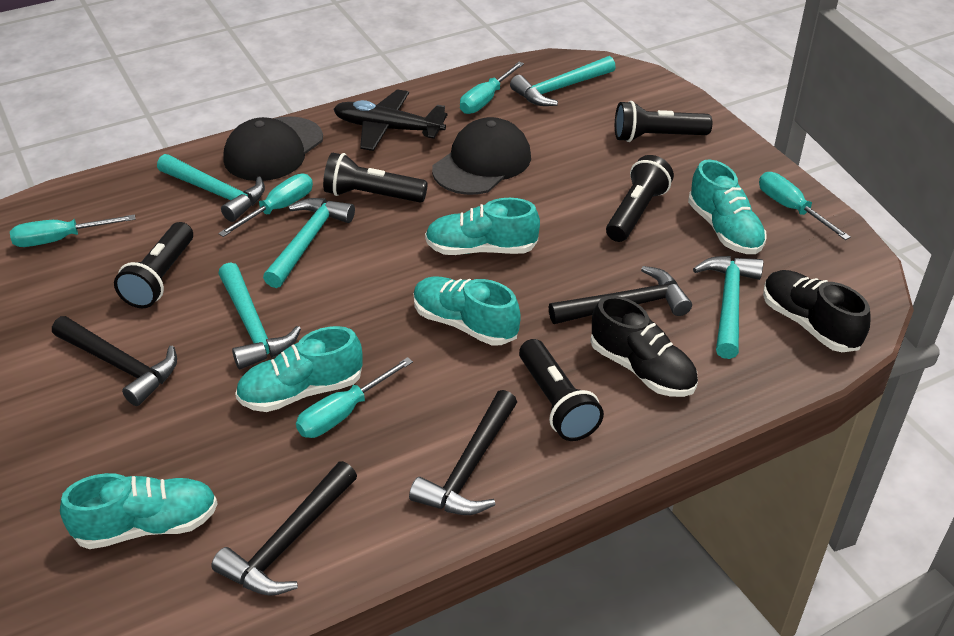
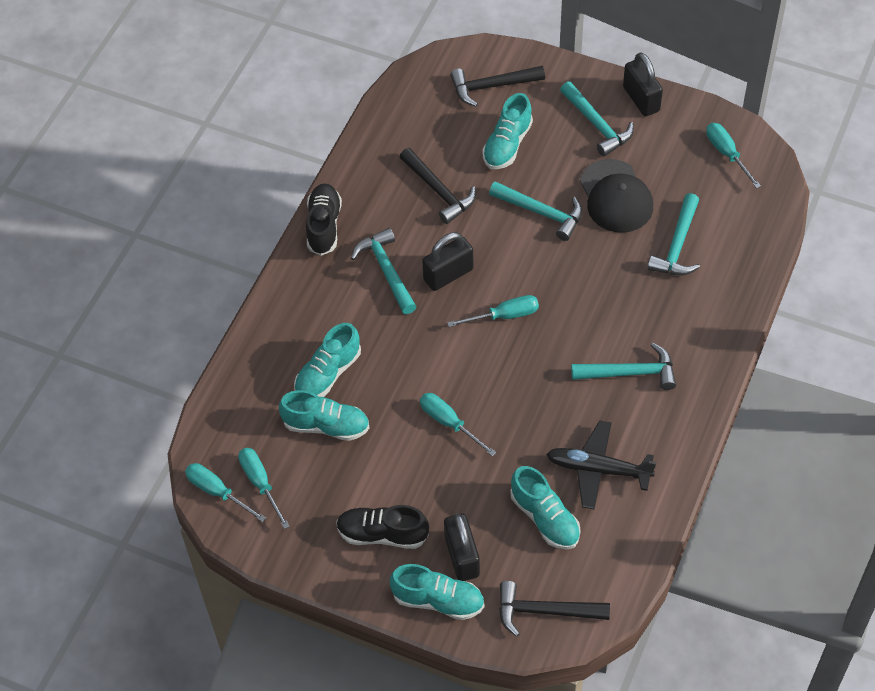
black cap: [223,116,323,181] [432,117,531,195] = 2 -> [580,159,653,233] = 1
black flashlight: [114,222,193,308] [323,153,428,203] [519,339,604,441] [606,155,674,242] [615,101,712,142] = 5 -> none = 0
black hammer: [52,316,177,406] [211,461,357,596] [409,390,517,515] [549,266,692,324] = 4 -> [400,148,476,224] [450,66,545,107] [499,581,610,637] = 3
black padlock: none = 0 -> [422,232,474,291] [444,513,480,581] [623,52,663,117] = 3

